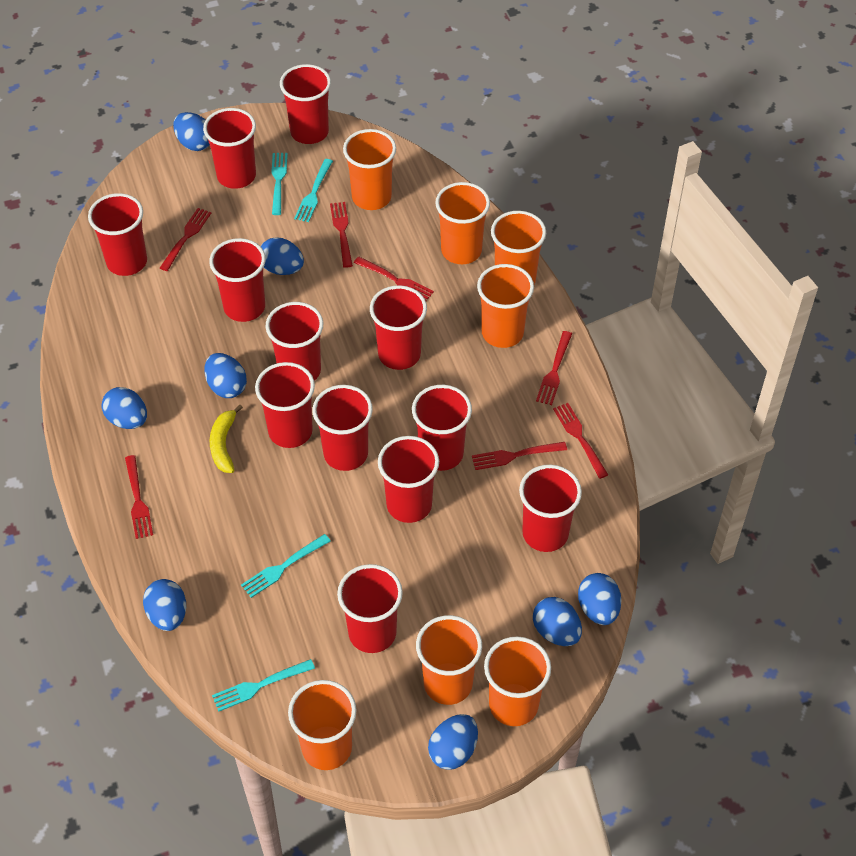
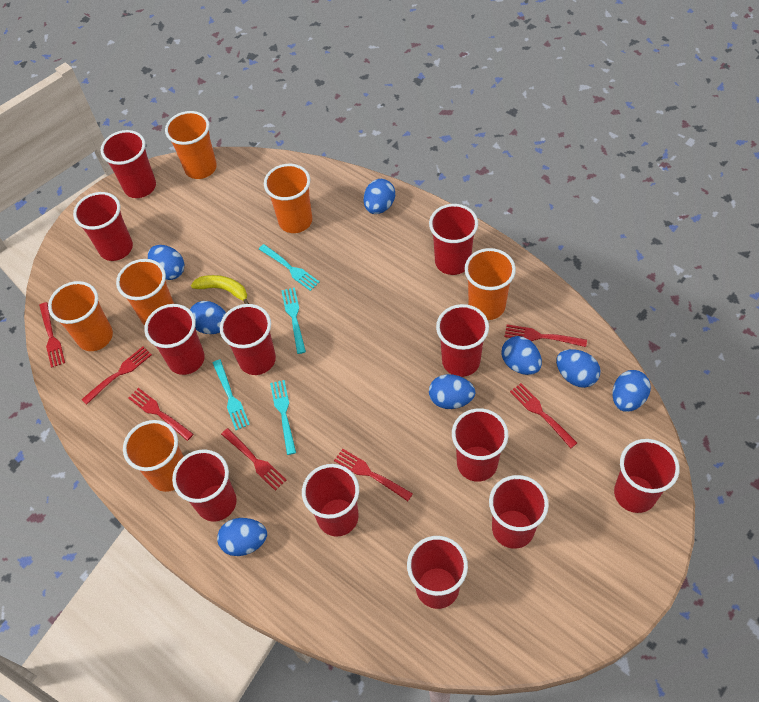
orange cup: [288,680,356,770] [343,129,396,210] [416,615,482,705] [435,182,490,264] [477,264,534,348] [484,636,551,726] [491,211,546,284] = 7 -> [48,281,113,351] [116,259,174,325] [123,420,184,492] [165,111,217,179] [264,164,312,233] [464,248,516,320] = 6

